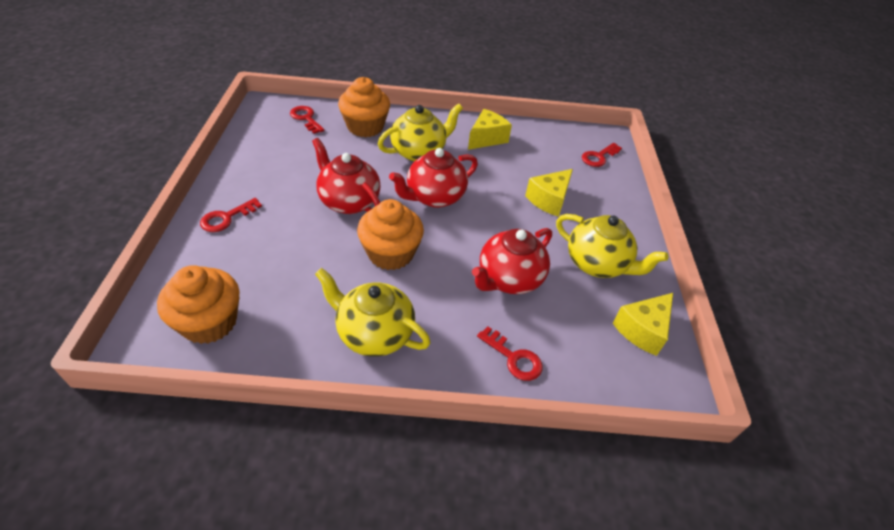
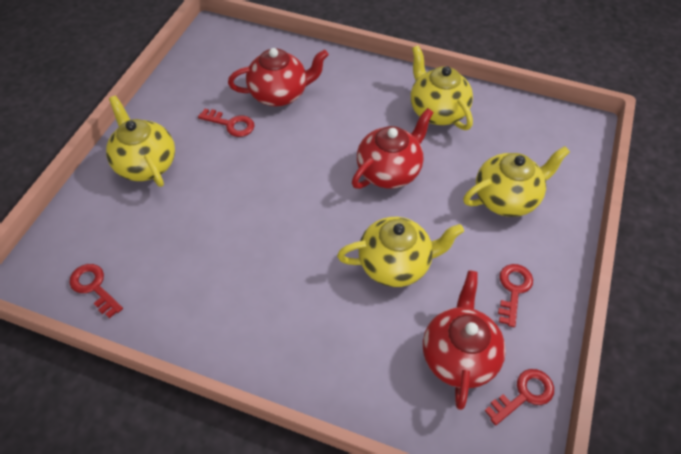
orange cupcake: [157,265,240,344] [338,77,390,137] [357,199,424,270] = 3 -> none = 0
yellow cheese: [468,109,512,150] [525,169,573,217] [613,293,673,356] = 3 -> none = 0
yellow teapot: [315,268,431,357] [378,103,463,162] [556,214,669,278] = 3 -> [106,96,175,187] [337,217,464,287] [411,45,473,130] [463,146,570,217] = 4

